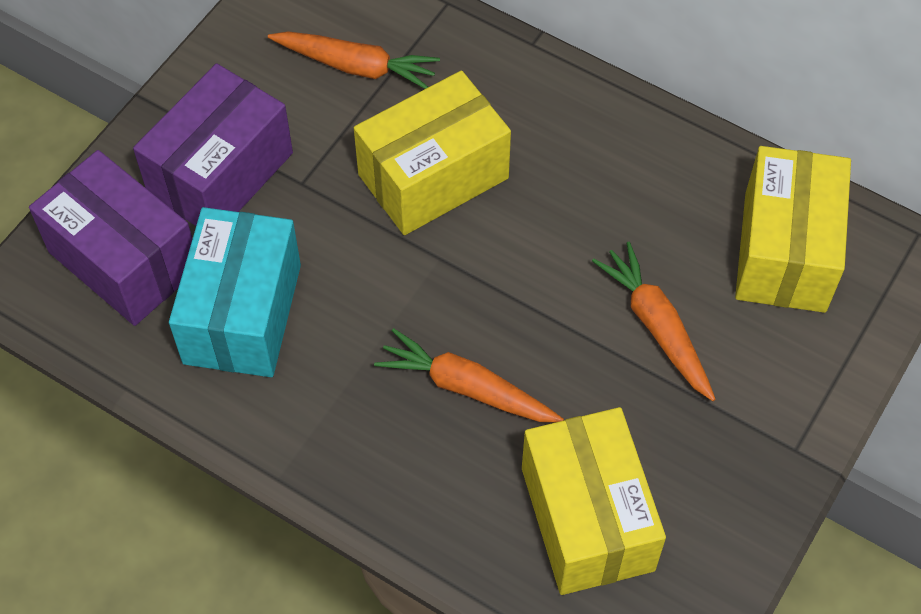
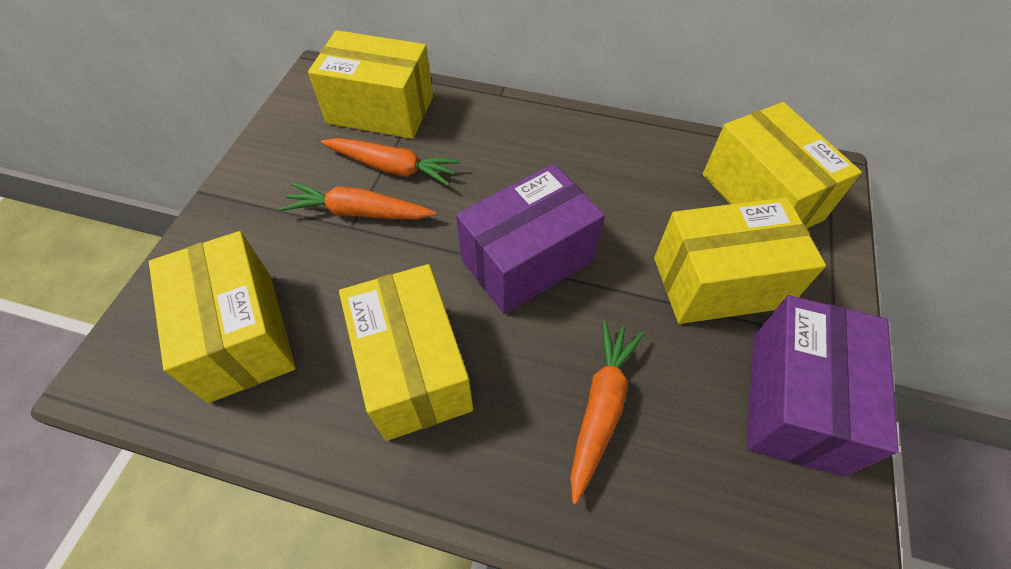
turquoise box: [169,207,301,377] = 1 -> none = 0
yellow box: [354,71,511,235] [522,407,666,595] [735,146,851,313] = 3 -> [149,231,296,403] [308,30,433,139] [339,264,473,441] [654,197,826,324] [703,102,862,228] = 5

